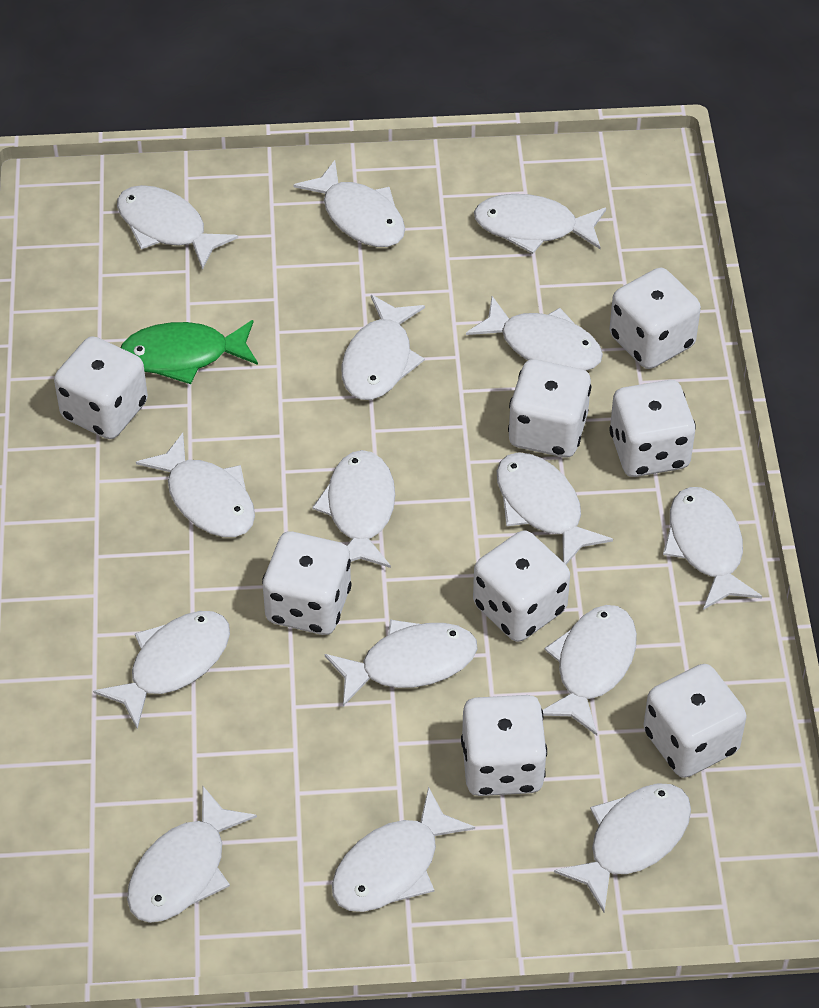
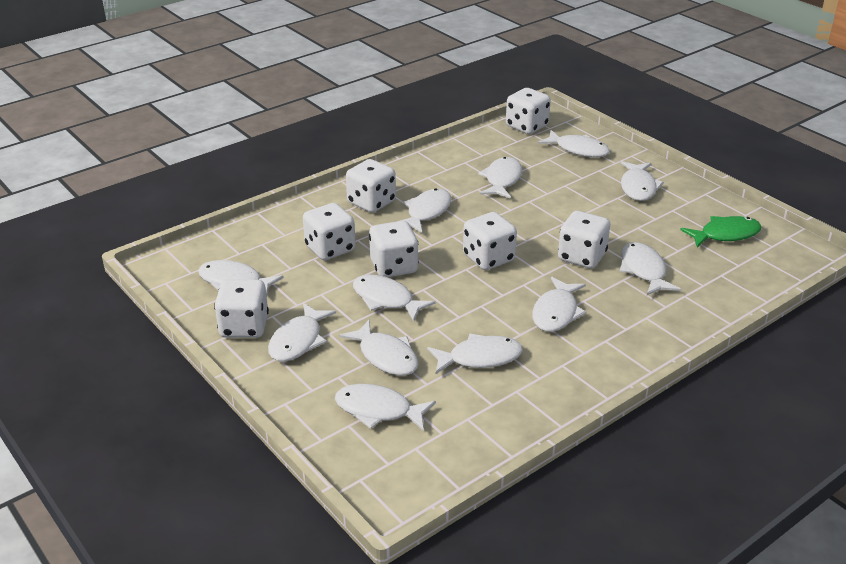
white dice: [54,336,148,439] [262,531,352,635] [461,695,547,796] [473,530,570,642] [508,359,591,457] [609,380,696,477] [610,268,701,369] [643,664,747,778] = 8 -> [214,279,269,338] [303,203,356,260] [346,159,396,213] [369,221,418,277] [463,212,517,270] [506,88,551,134] [558,211,610,268] = 7
white fish: [93,611,230,729] [117,185,238,270] [127,786,257,923] [136,433,255,537] [294,160,405,247] [312,450,395,568] [325,619,478,706] [332,786,475,912] [342,295,425,400] [466,296,603,371] [474,194,606,254] [497,452,613,564] [543,605,637,735] [554,783,691,912] [663,487,762,610] = 15 -> [198,260,284,296] [268,303,336,362] [335,384,436,431] [339,320,419,376] [353,274,436,322] [400,189,452,233] [427,334,523,374] [478,157,522,199] [532,277,587,332] [538,130,610,157] [620,242,681,295] [621,161,664,201] = 12

